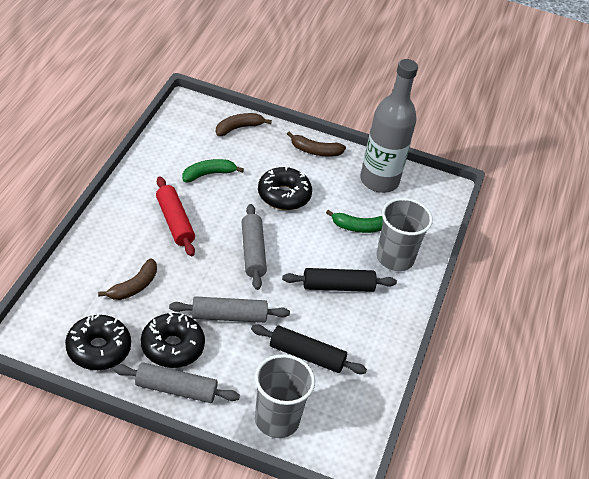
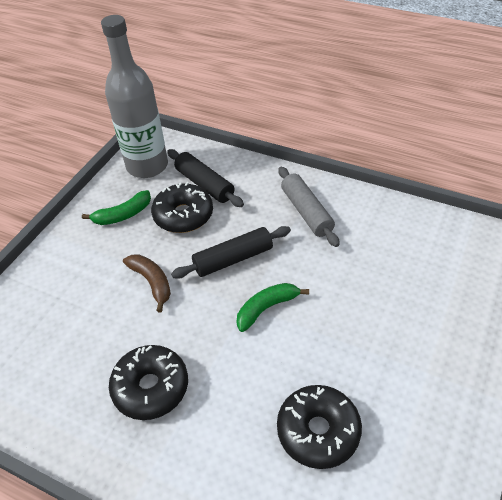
brown banana: [98,258,157,300] [216,113,272,136] [287,131,346,157] = 3 -> [123,254,171,312] = 1
grey cup: [255,354,315,438] [377,198,433,271] = 2 -> none = 0
grey rolling pin: [113,362,240,403] [169,296,290,323] [241,204,267,290] = 3 -> [278,167,340,247] = 1
red rolling pin: [156,177,195,256] = 1 -> none = 0

